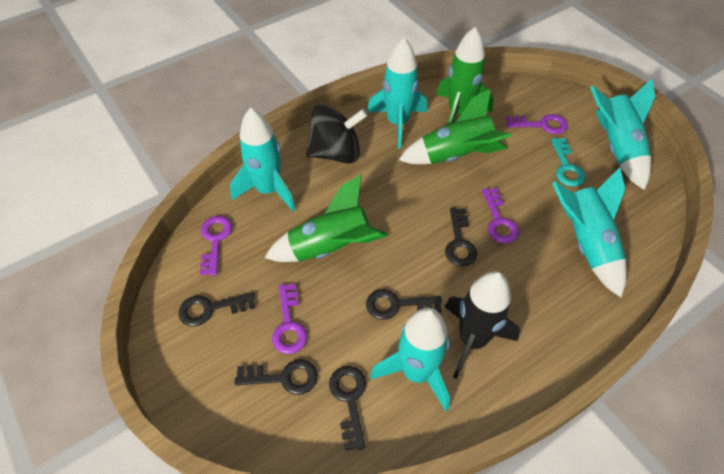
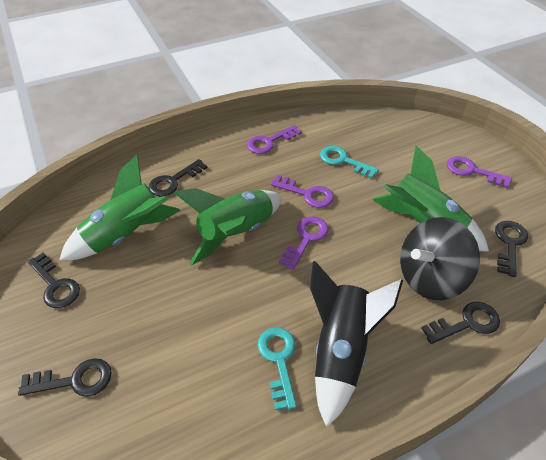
turquoise key: [551,138,586,187] = 1 -> [258,327,297,410] [320,146,379,179] = 2
turquoise rocket: [230,108,296,212] [367,37,427,149] [370,308,450,411] [552,168,627,297] [590,79,655,190] = 5 -> none = 0

